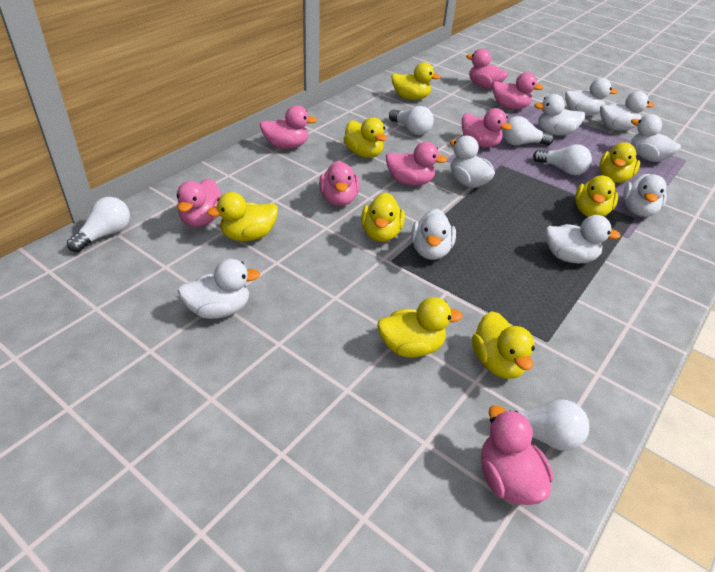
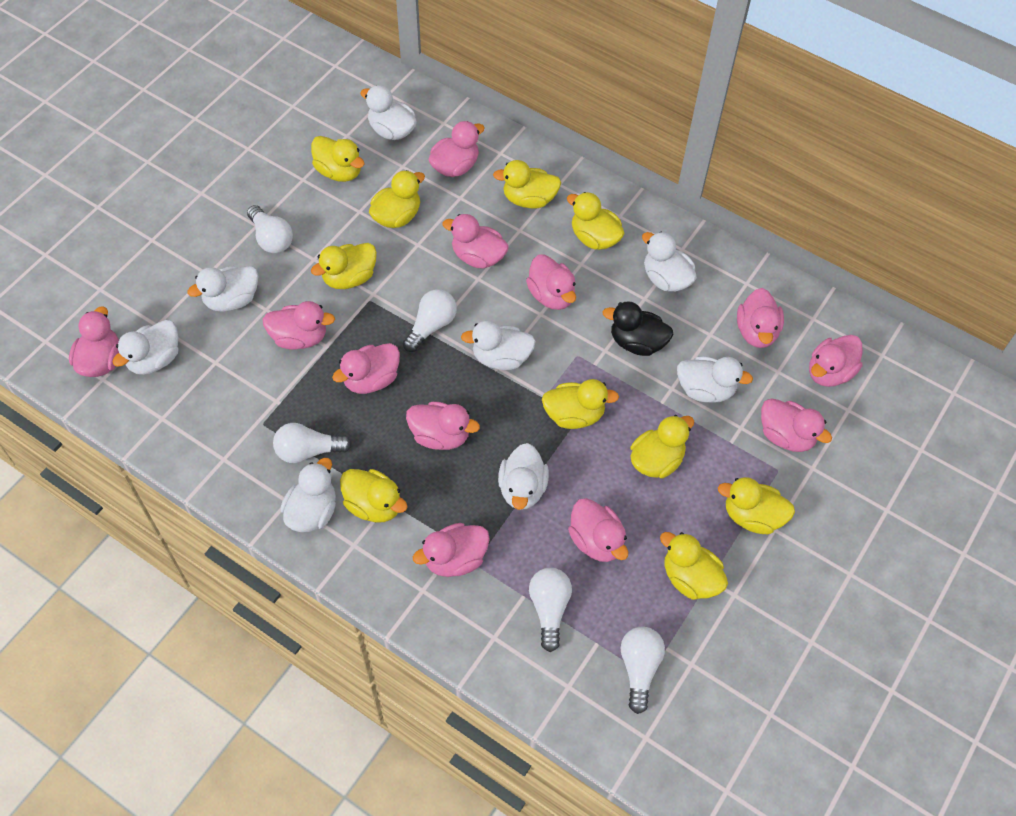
black duck: none = 0 -> [602,301,673,356] = 1
pink duck: [177,179,221,227] [260,105,317,149] [319,161,360,206] [386,142,447,186] [462,108,512,147] [466,48,508,89] [481,405,553,505] [493,72,543,109] = 8 -> [69,306,119,377] [262,301,335,350] [332,343,400,394] [406,401,480,450] [413,523,490,577] [429,121,484,177] [442,214,509,268] [526,254,576,310] [568,498,628,562] [737,288,784,348] [761,398,832,452] [809,335,863,387] = 12
white duck: [178,259,260,319] [411,209,456,260] [450,136,495,188] [534,94,585,136] [545,215,621,263] [565,78,618,116] [600,91,654,131] [623,174,667,217] [631,114,681,162] = 9 -> [112,320,179,375] [187,266,259,312] [280,458,336,532] [360,85,417,140] [461,320,536,370] [498,443,549,510] [642,232,697,292] [677,356,753,403] = 8
yellow duck: [207,192,278,241] [344,117,387,158] [361,193,405,242] [377,297,463,358] [391,62,441,100] [472,311,535,379] [575,175,618,217] [600,142,640,183] = 8 -> [311,136,365,182] [311,243,377,289] [340,469,408,523] [369,170,425,228] [493,160,561,209] [542,379,619,429] [567,192,625,250] [630,415,694,478] [660,532,728,600] [718,477,795,534] = 10

